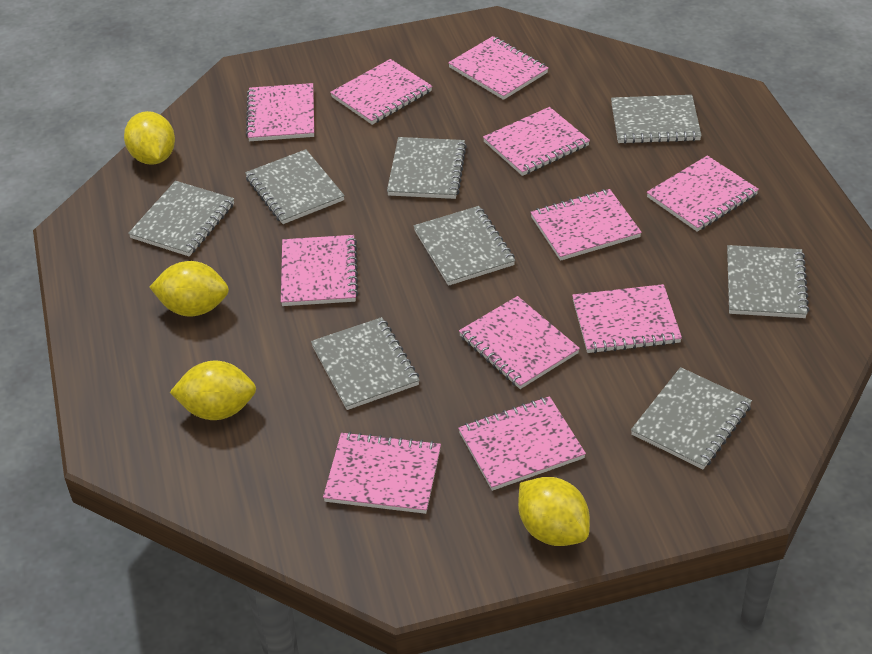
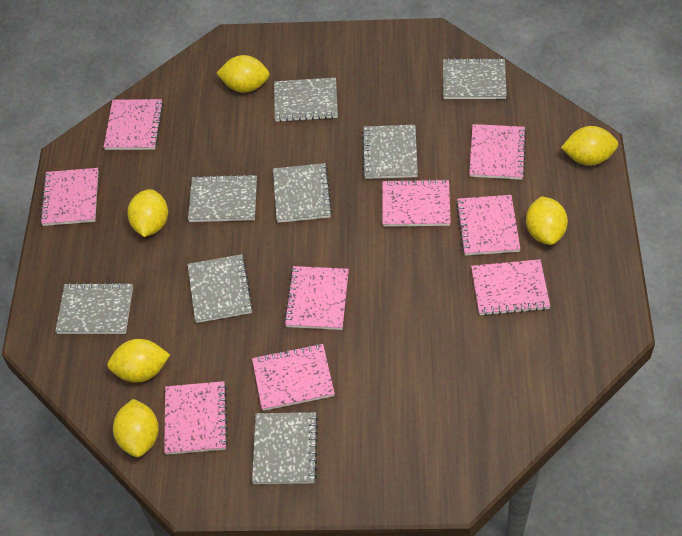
pink notebook: [246,83,314,141] [281,235,359,306] [323,432,441,514] [330,59,432,125] [448,36,549,100] [458,396,586,491] [459,296,580,389] [483,107,590,176] [531,189,642,261] [572,284,682,354] [647,155,759,232] = 11 -> [40,168,99,226] [104,99,164,150] [164,381,228,455] [252,344,335,411] [284,266,349,330] [382,179,451,227] [456,195,520,256] [469,124,527,180] [471,259,550,316] = 9
yellow lemon: [124,111,175,165] [150,261,229,317] [170,360,256,420] [518,477,590,546] = 4 -> [107,339,170,383] [113,399,159,457] [127,189,168,237] [216,55,270,93] [526,196,568,245] [561,126,618,166] = 6

